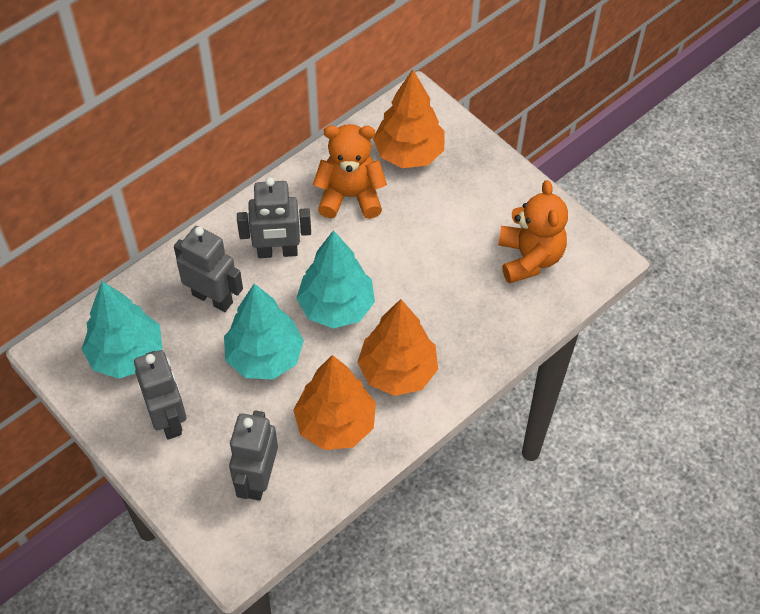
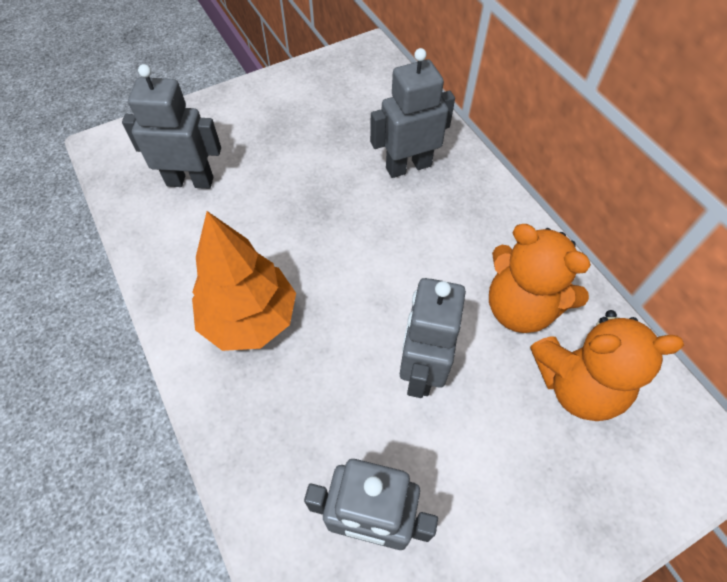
orange tree: [293,355,376,450] [357,299,438,396] [373,69,445,168] = 3 -> [192,211,296,351] = 1
turquoise tree: [82,281,162,379] [224,283,304,380] [296,230,375,329] = 3 -> none = 0

